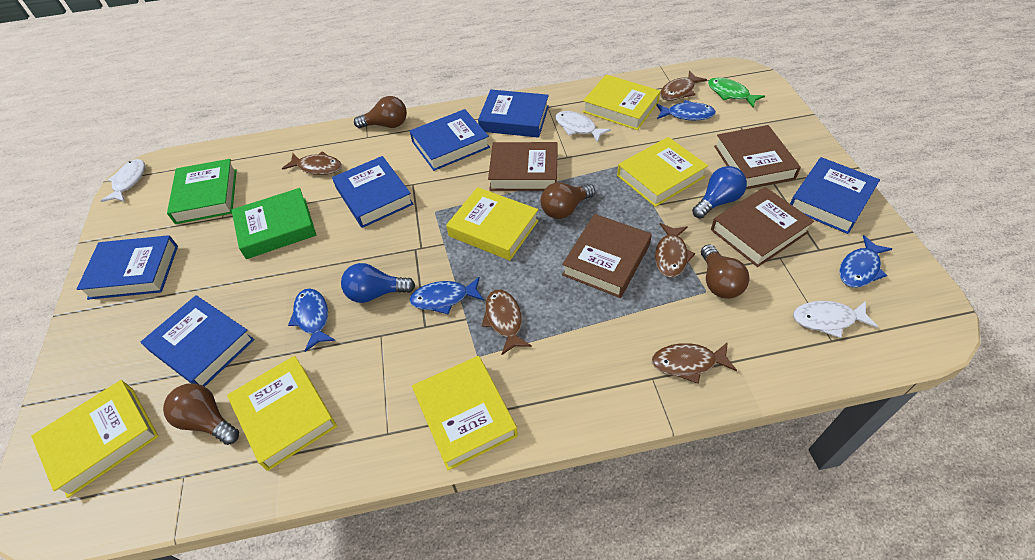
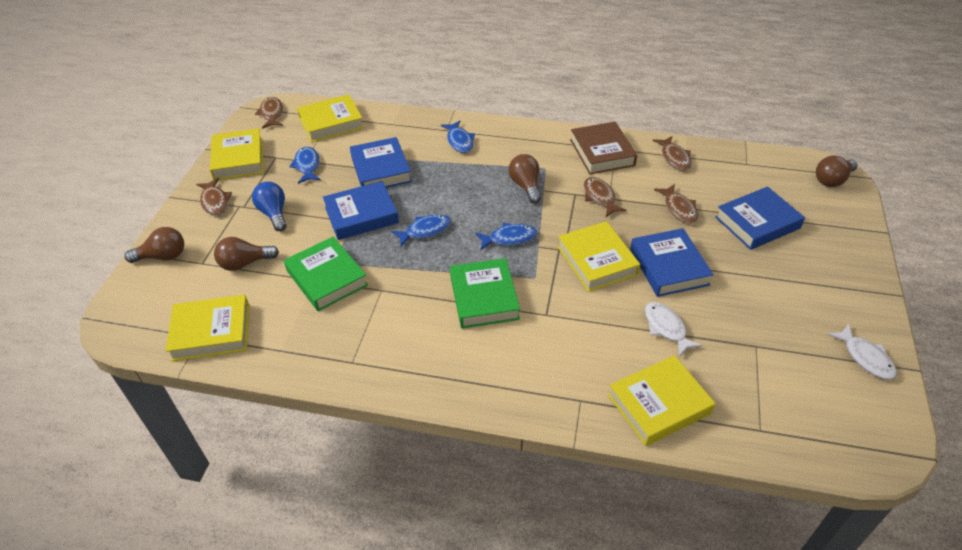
blue book: [77,235,178,300] [141,295,255,387] [332,156,413,228] [410,109,490,171] [478,90,549,138] [790,157,880,234] = 6 -> [323,181,399,240] [350,137,412,188] [630,228,714,297] [715,187,805,250] = 4
blue light bulb: [341,263,415,303] [692,166,747,219] = 2 -> [252,182,286,231] = 1
brown book: [488,142,557,191] [562,214,652,298] [711,187,814,267] [714,125,801,189] = 4 -> [570,122,637,174] = 1
green fish: [708,78,765,108] = 1 -> none = 0
white fish: [101,159,145,202] [555,111,611,143] [793,301,878,338] = 3 -> [645,302,702,357] [828,323,897,380] = 2
yellow book: [31,380,159,498] [227,356,337,471] [412,356,518,471] [446,187,539,260] [583,74,661,130] [617,137,708,207] = 6 -> [166,295,249,361] [210,128,263,180] [297,94,364,142] [558,221,640,292] [608,355,716,446] = 5

